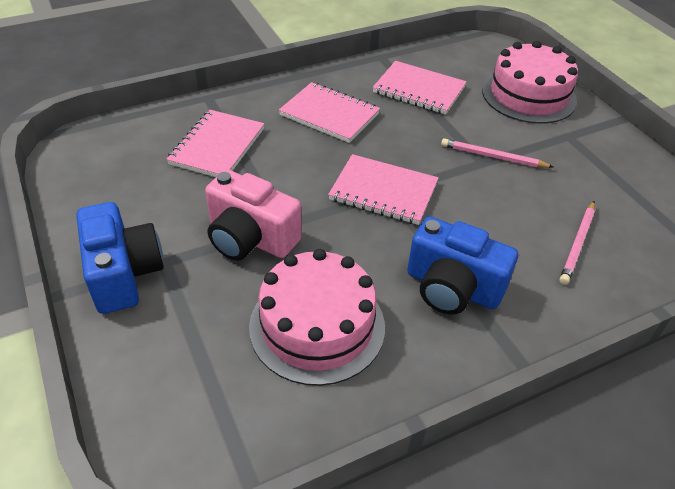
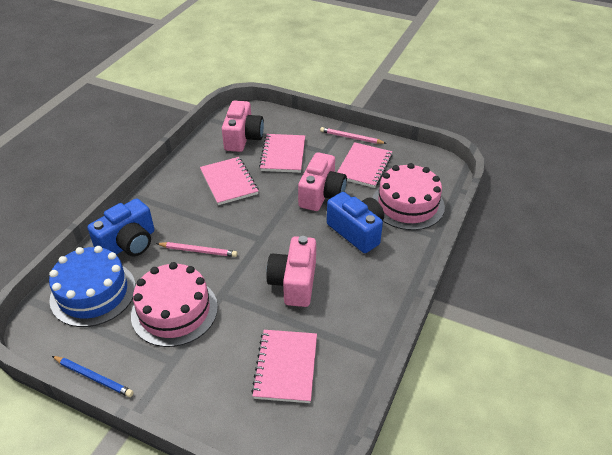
blue cake: none = 0 -> [49,246,136,327] = 1
blue pencil: none = 0 -> [52,356,134,397] = 1
pink camera: [205,170,302,261] = 1 -> [222,101,264,152] [266,236,316,307] [298,152,347,211] = 3

